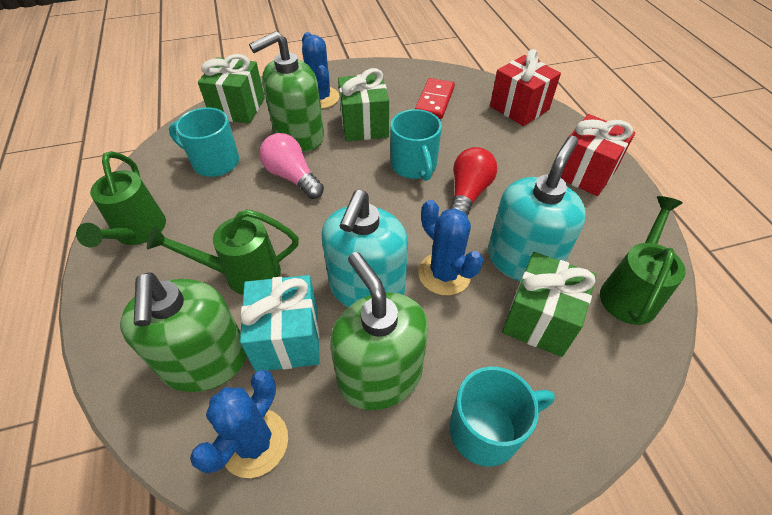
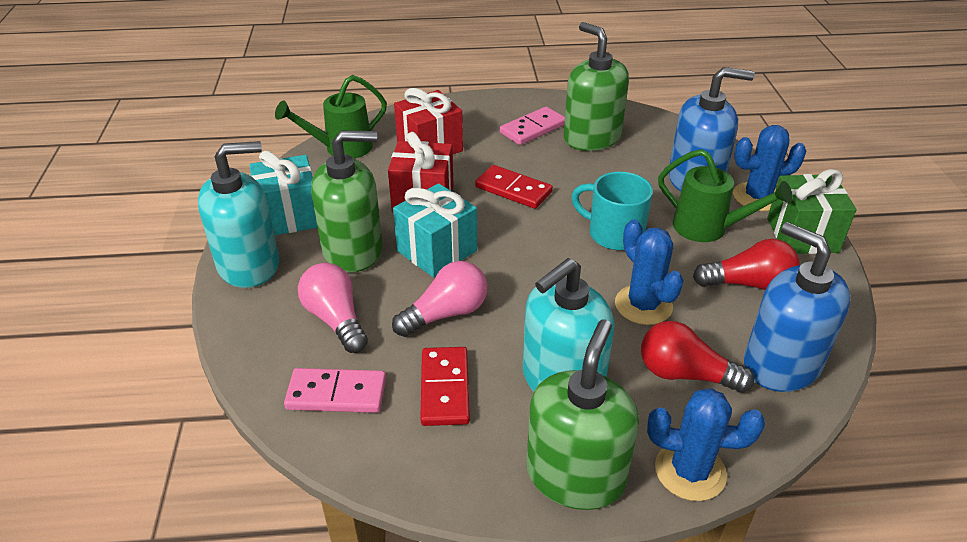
blue soap dispenser: none = 0 -> [669,67,755,192] [744,222,851,392] = 2
green gift: [198,54,265,124] [338,68,389,141] [502,252,597,357] = 3 -> [767,169,857,254] = 1
green watering can: [76,151,166,248] [147,209,299,295] [600,196,686,325] = 3 -> [275,75,387,159] [658,149,793,242] = 2
pink domino: none = 0 -> [284,368,386,413] [500,107,565,145] = 2
pink light bulb: [260,133,324,199] = 1 -> [298,263,368,353] [392,261,487,337] = 2
red domino: [415,78,455,119] = 1 -> [420,347,470,426] [475,165,553,209] = 2
red light bulb: [450,147,497,217] = 1 -> [641,321,754,393] [693,239,800,290] = 2
turquoise gift: [240,275,320,372] = 1 -> [249,151,317,235] [393,183,477,277] = 2
turquoise mug: [169,108,239,177] [390,109,442,181] [450,366,555,467] = 3 -> [571,172,653,250] = 1

